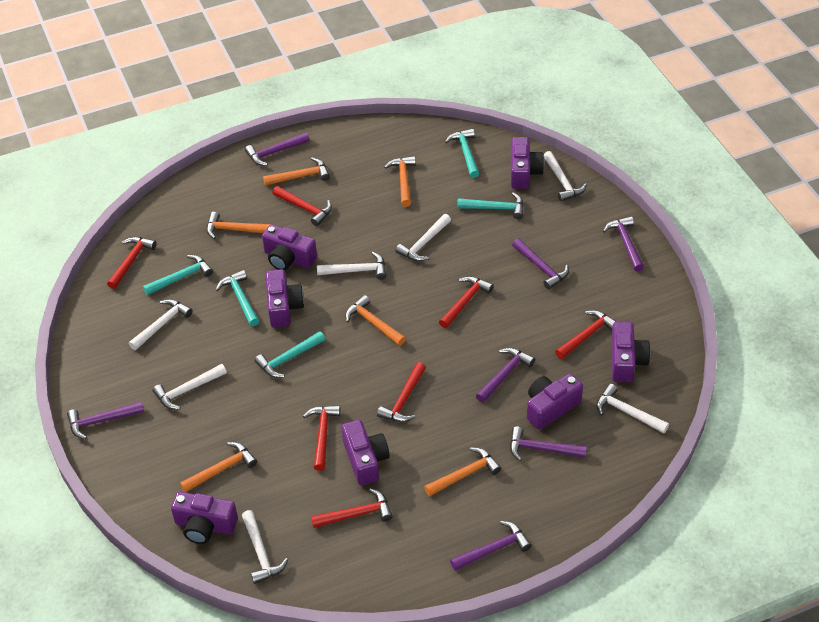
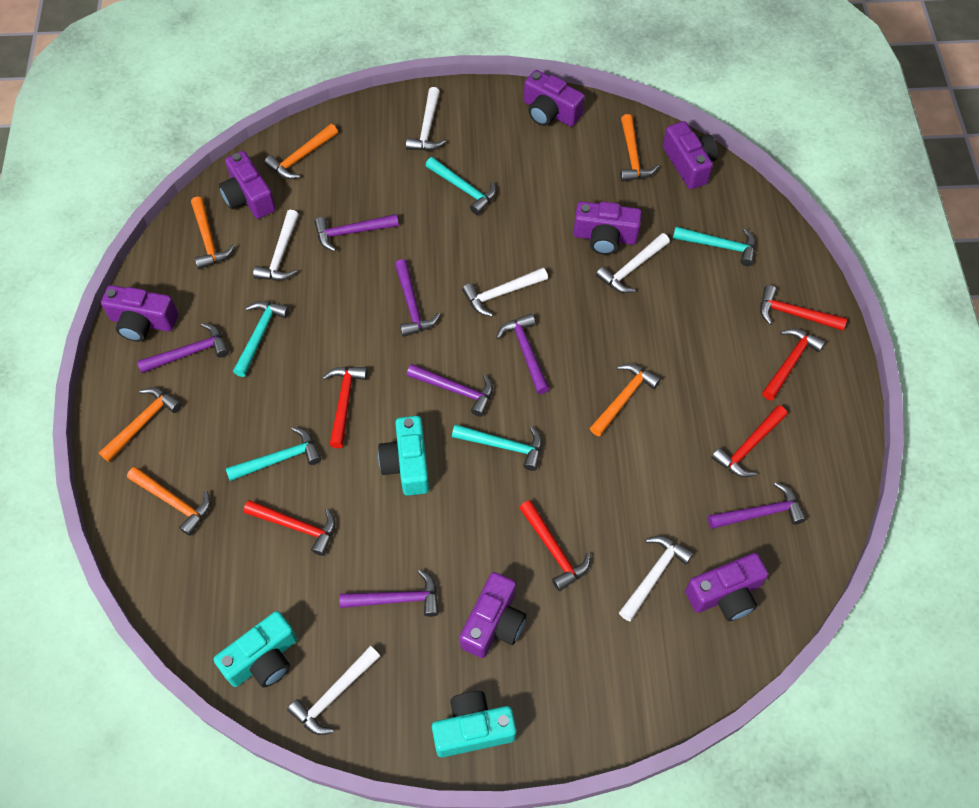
red hammer: [107,237,157,289] [273,186,332,226] [303,405,340,471] [311,489,393,528] [377,362,426,422] [439,276,494,328] [555,310,617,359] = 7 -> [243,500,335,556] [322,367,367,448] [519,500,591,591] [711,405,787,477] [760,285,847,331] [762,328,826,400] = 6
turquoise camera: none = 0 -> [214,611,297,688] [378,416,429,496] [432,691,517,757] = 3
white hammer: [129,299,193,350] [153,364,227,409] [242,510,288,584] [317,252,386,280] [395,214,451,261] [544,151,587,202] [596,384,669,433] = 7 -> [253,210,299,280] [287,646,380,735] [406,87,446,151] [462,268,548,316] [596,233,670,293] [619,536,694,622] = 6

